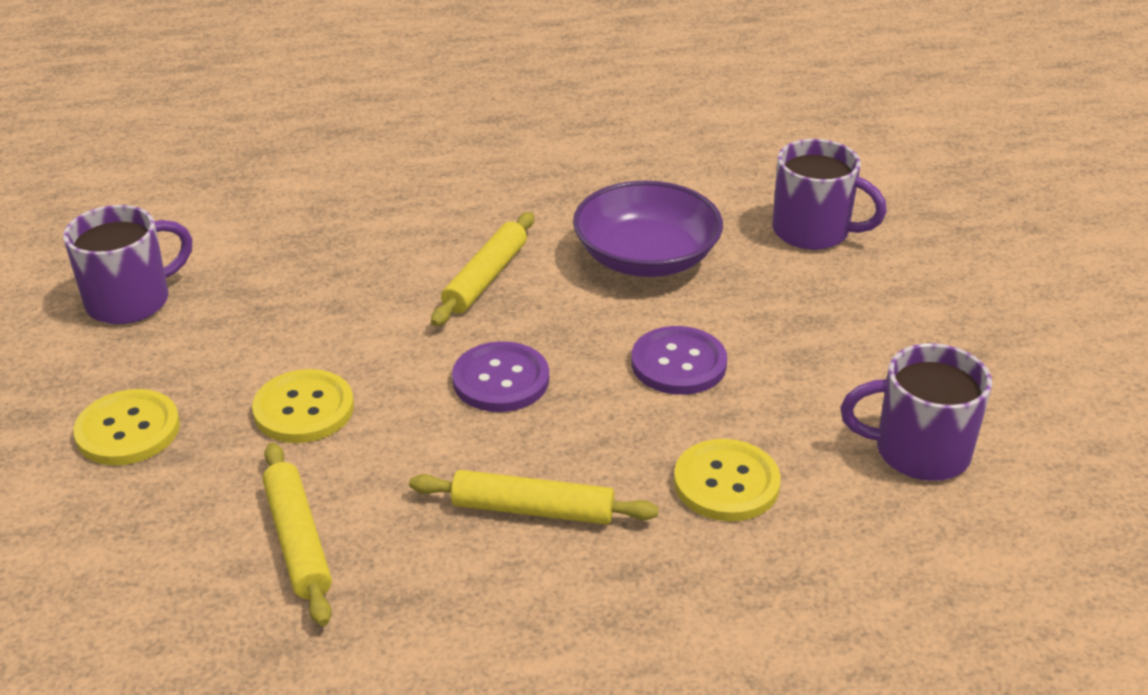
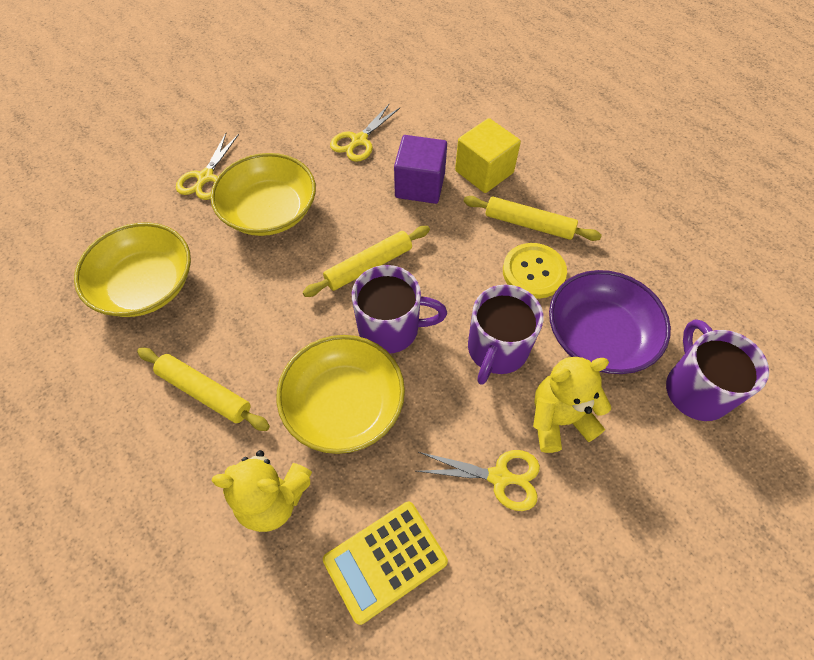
purple button: [452,341,549,412] [631,326,727,395] = 2 -> none = 0
purple cube: none = 0 -> [394,135,447,204] = 1
yellow bowl: none = 0 -> [74,222,191,317] [210,153,316,236] [277,335,405,454] = 3
yellow button: [73,389,180,465] [252,369,354,443] [674,439,781,521] = 3 -> [503,243,567,299] = 1
yellow calculator: none = 0 -> [323,502,448,625] = 1
yellow cube: none = 0 -> [455,118,521,193] = 1
yellow scissors: none = 0 -> [176,133,239,200] [330,103,400,162] [417,450,540,511] = 3
yellow teddy bear: none = 0 -> [212,450,312,532] [533,357,611,453] = 2

